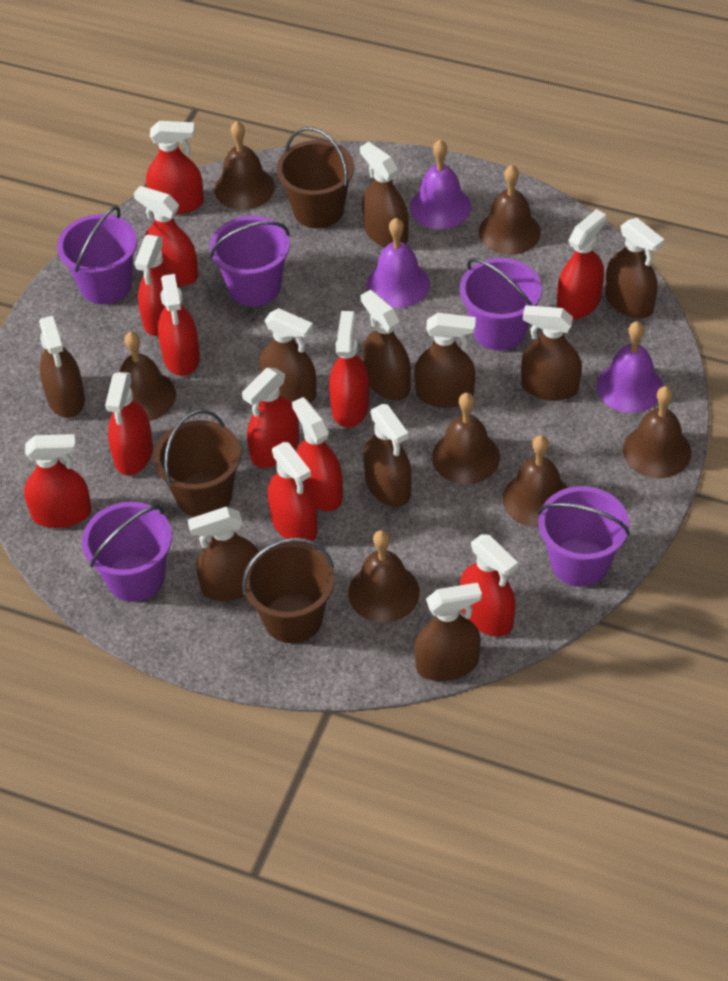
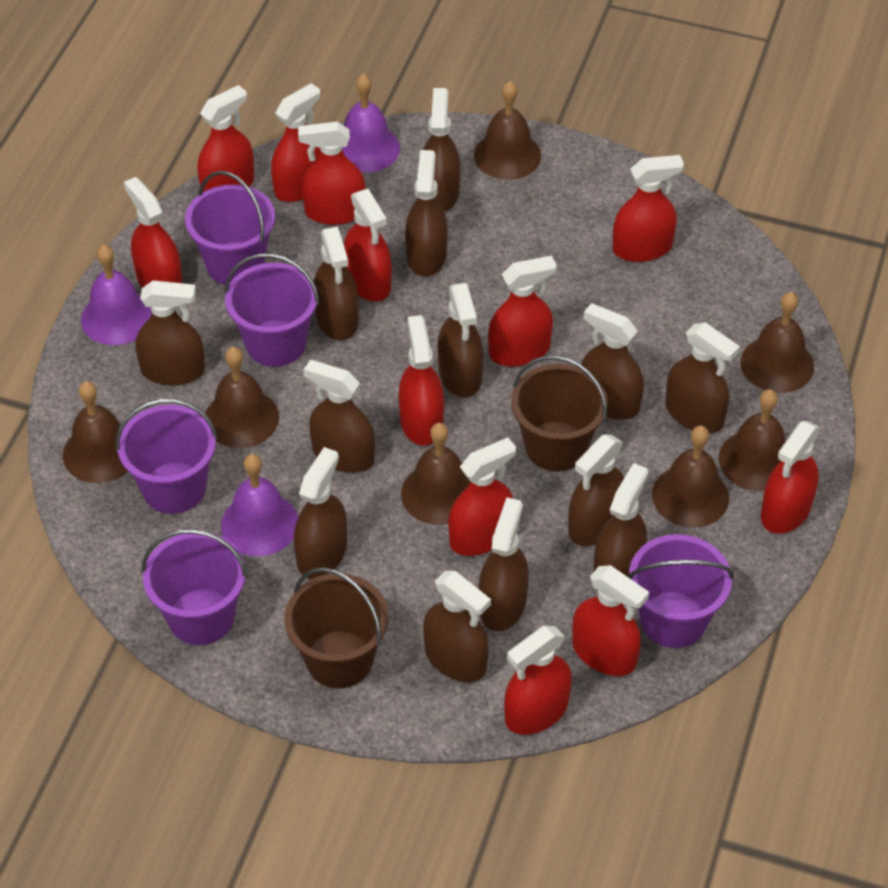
brown bucket: [154,410,241,517] [242,538,335,643] [277,127,354,228] = 3 -> [284,567,389,688] [511,355,608,471] = 2
brown spray bottle: [39,316,85,418] [188,507,259,601] [259,308,316,403] [360,142,409,247] [361,290,411,401] [363,404,412,507] [414,313,476,408] [414,583,482,681] [521,305,582,401] [605,218,664,318] = 10 -> [135,281,205,386] [294,447,347,579] [303,360,375,473] [314,227,359,340] [405,150,448,276] [423,88,460,212] [423,571,491,682] [438,283,483,397] [479,497,529,631] [568,434,624,546] [581,303,644,419] [593,463,648,577] [665,322,740,433] = 13

